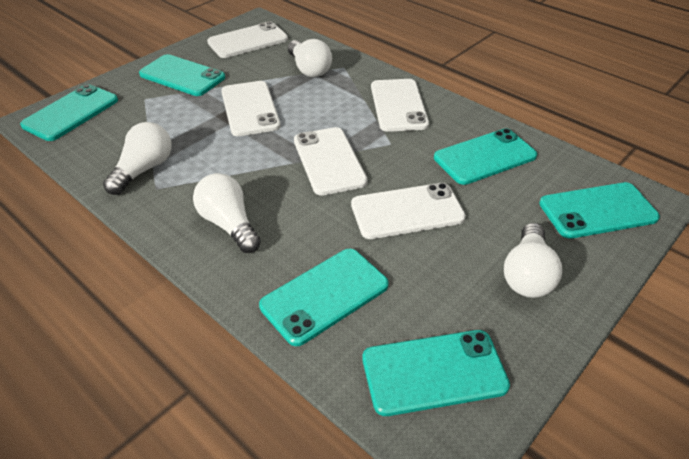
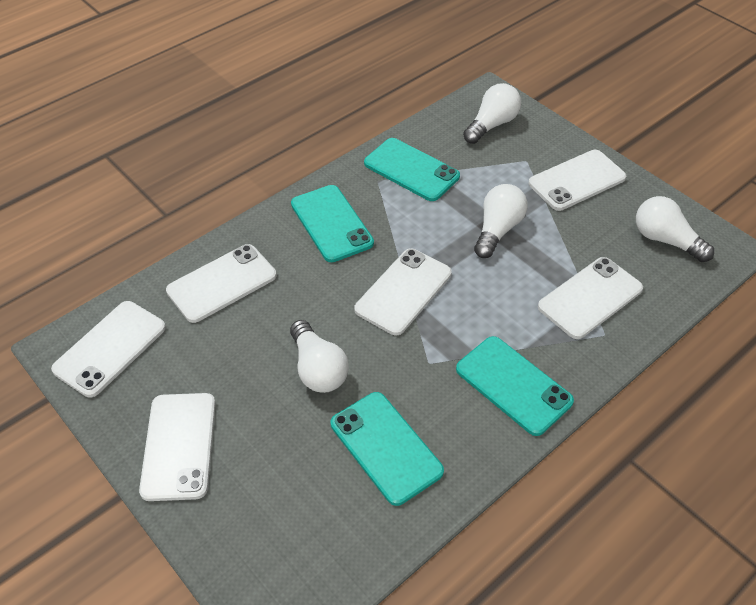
turquoise phone: [20,84,118,141] [139,54,225,96] [259,249,389,346] [362,330,510,416] [434,128,537,185] [539,182,660,239] = 6 -> [291,185,374,262] [331,392,444,506] [364,138,460,201] [456,336,574,436] = 4
white phone: [207,21,288,58] [221,81,281,136] [294,127,368,196] [351,183,466,239] [371,79,429,132] = 5 -> [51,301,166,397] [139,393,215,501] [166,244,276,323] [354,248,452,335] [529,150,626,211] [538,257,643,339] = 6

